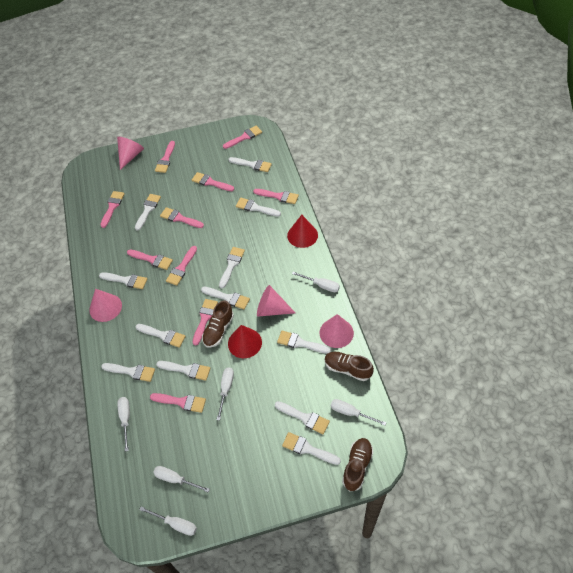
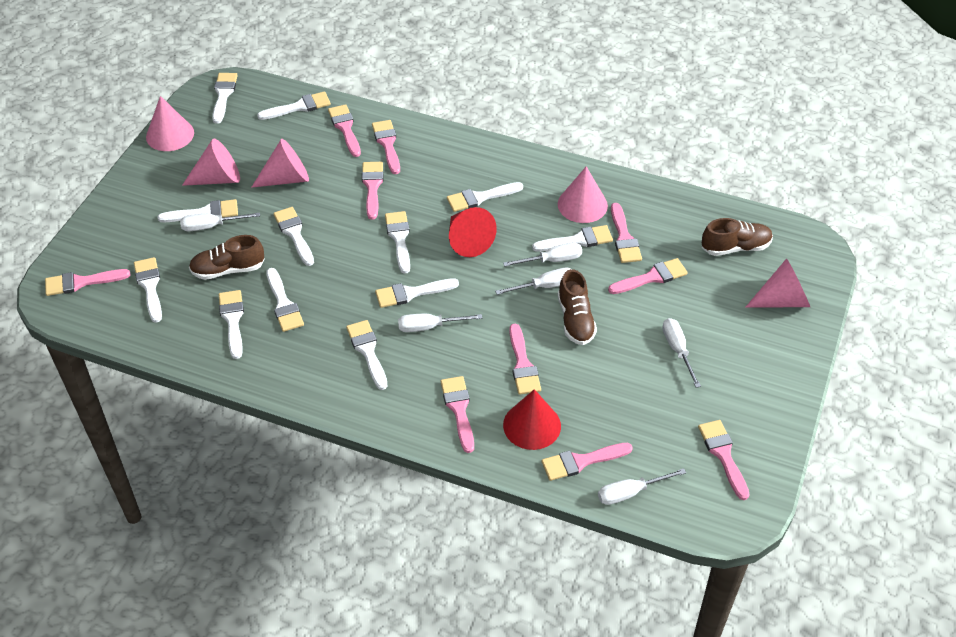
pink cone: [89,289,122,322] [117,137,144,170] [257,285,295,317] [319,314,354,348] = 4 -> [146,96,194,151] [182,139,240,186] [251,139,309,188] [558,166,608,223] [746,258,810,307] = 5

